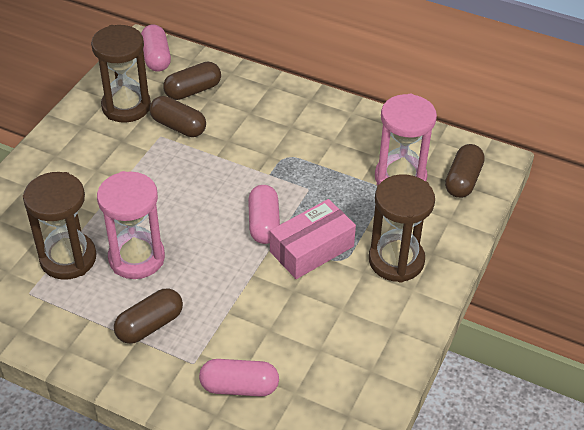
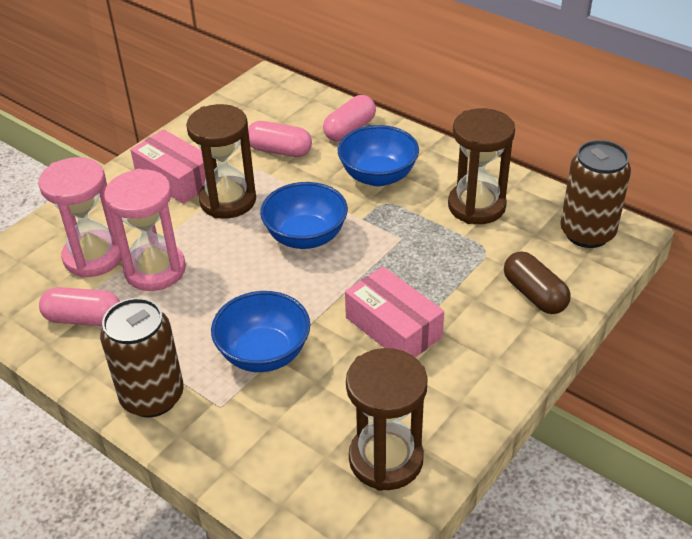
blue bowl: none = 0 -> [211,291,310,372] [260,182,348,249] [338,125,419,186] = 3
brown can: none = 0 -> [100,298,184,417] [560,140,631,248] = 2
brown capsule: [114,288,183,344] [149,96,206,137] [163,61,221,100] [445,144,485,198] = 4 -> [504,252,571,314] = 1
pink box: [270,199,356,279] = 1 -> [130,130,206,204] [345,267,444,357] = 2

